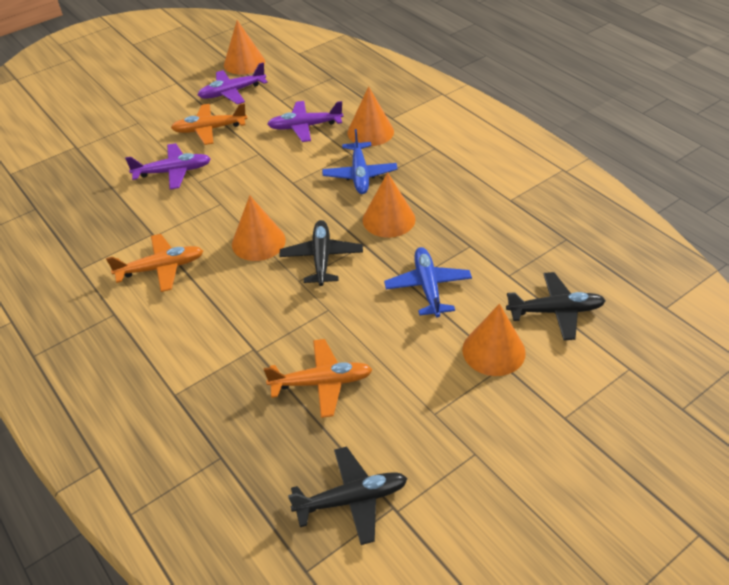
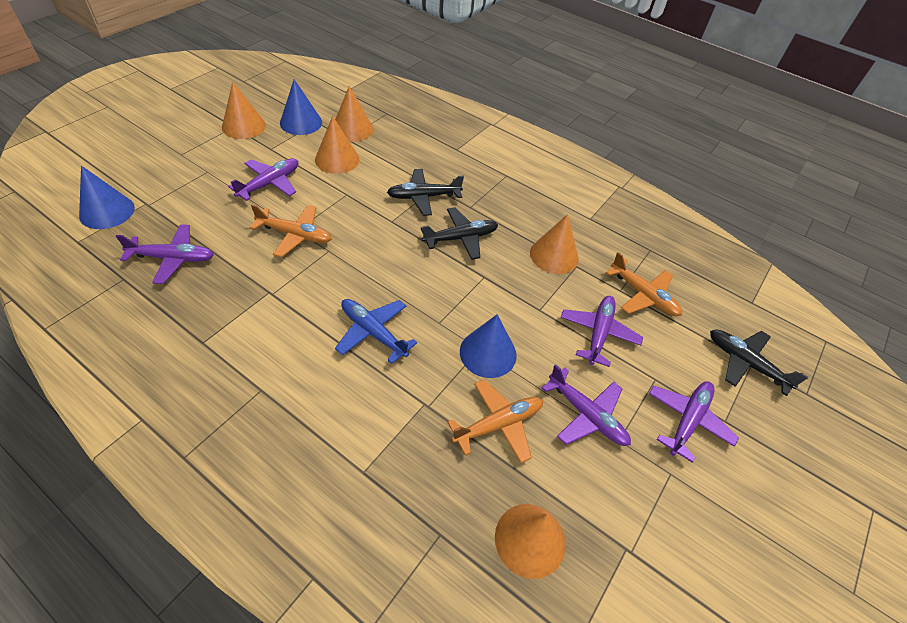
blue cone: none = 0 -> [79,166,135,229] [280,79,322,135] [460,314,517,378] = 3
blue plane: [322,129,398,194] [384,247,472,318] = 2 -> [335,299,417,364] = 1
purple plane: [125,143,211,189] [198,62,268,104] [267,101,343,142] = 3 -> [116,224,214,284] [228,158,298,201] [542,364,631,446] [560,296,643,367] [648,381,739,463] = 5

